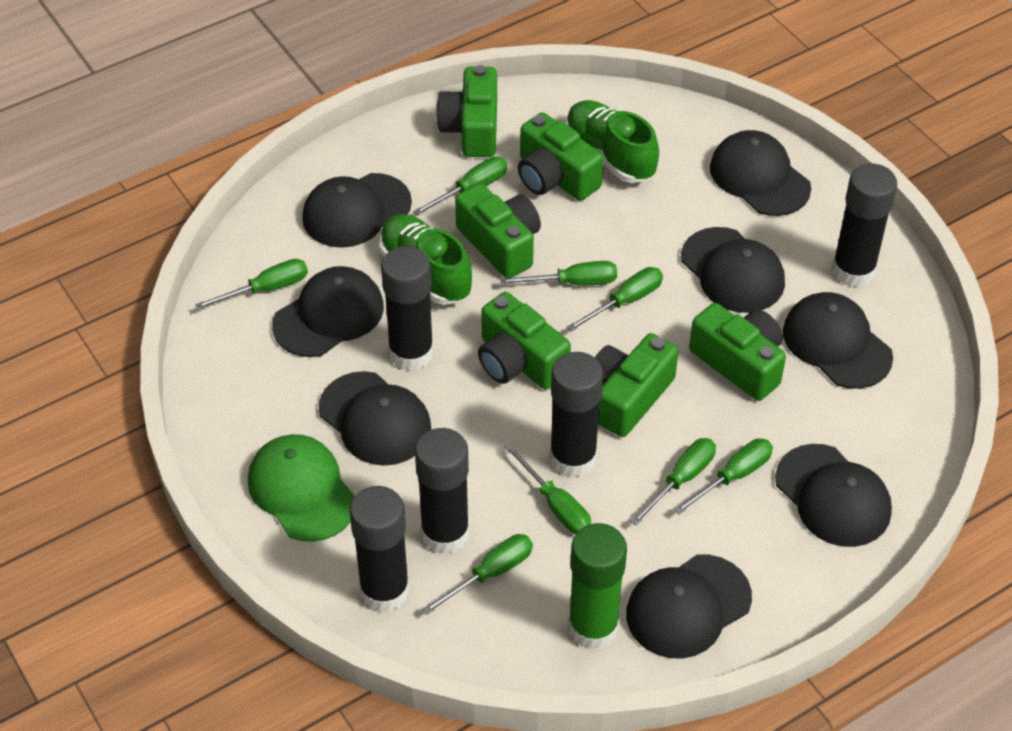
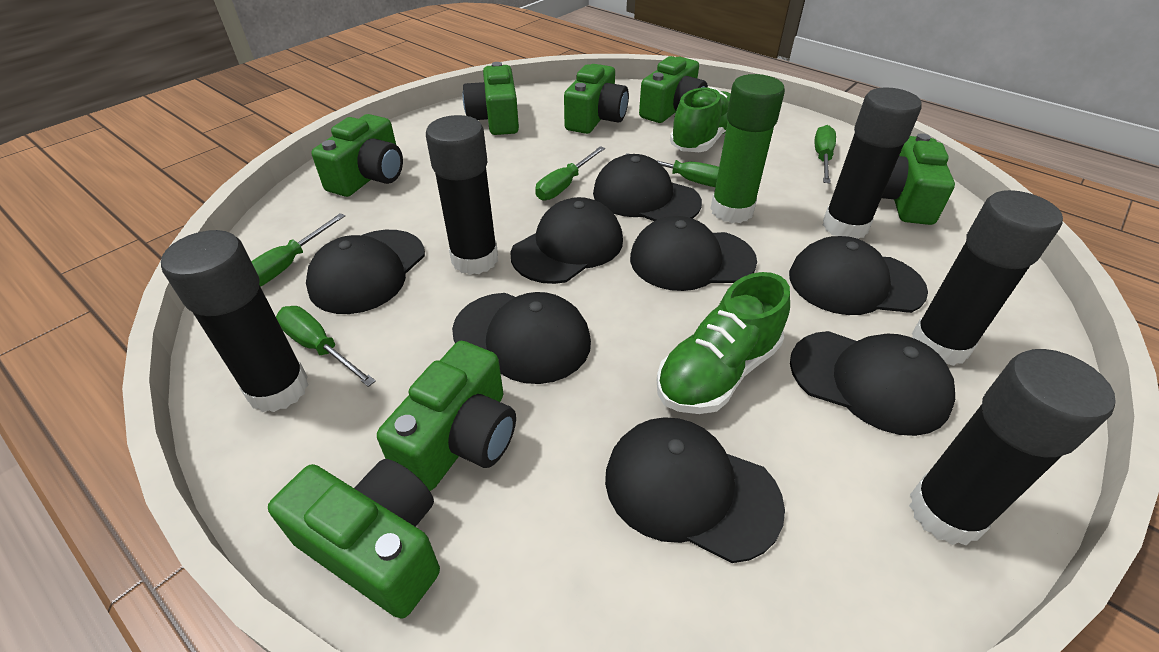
green camera: [436,65,497,157] [455,183,541,278] [478,292,571,390] [518,112,603,201] [595,333,678,437] [689,303,786,401] = 6 -> [268,459,440,619] [311,114,403,197] [377,341,516,491] [463,62,519,135] [564,64,629,134] [639,56,708,123] [882,133,955,225] = 7
green cap: [248,434,355,542] = 1 -> none = 0
green screwdriver: [195,259,308,310] [413,157,507,216] [422,534,533,615] [500,261,617,285] [504,443,591,534] [567,267,663,332] [630,438,716,526] [674,438,773,515] = 8 -> [251,213,345,287] [276,306,376,387] [535,146,605,200] [626,153,719,187] [814,125,836,184] = 5

